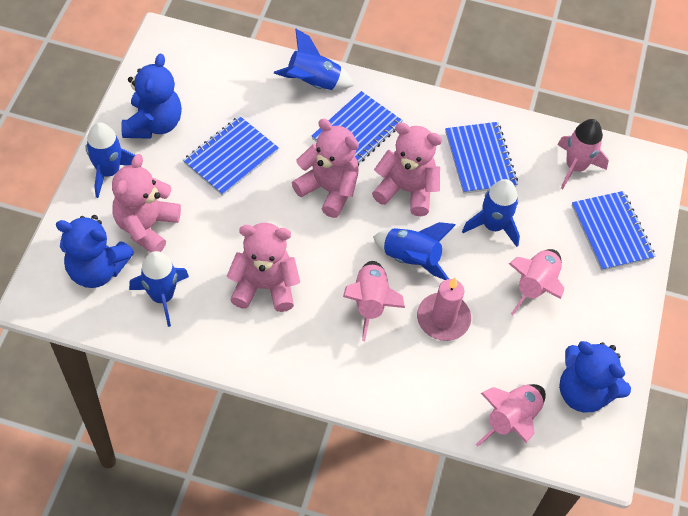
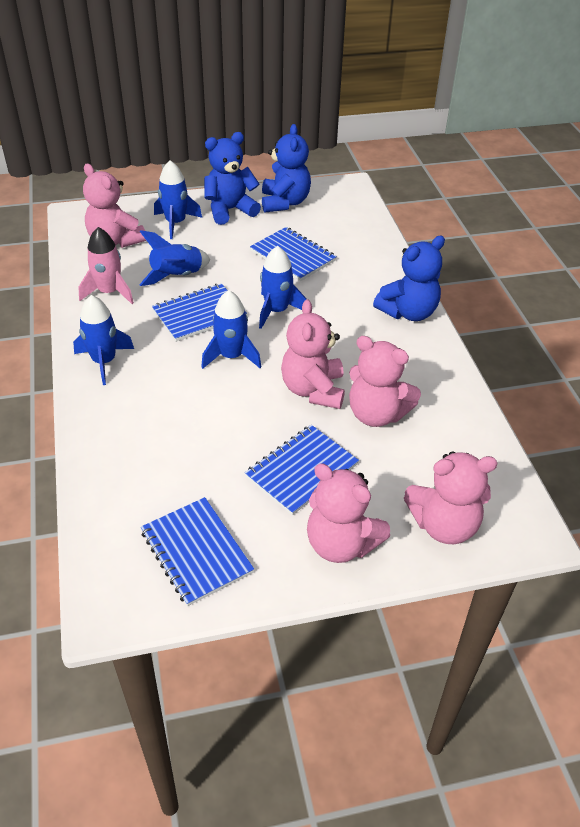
pink candle: [417,278,471,341] = 1 -> none = 0
pink rocket: [343,261,405,341] [476,384,546,447] [509,249,564,315] [557,119,609,189] = 4 -> [79,227,134,304] = 1
pink teddy bear: [112,154,181,252] [227,223,300,312] [292,119,359,218] [372,122,442,216] = 4 -> [83,163,147,248] [281,299,345,409] [307,463,390,563] [349,336,421,427] [404,451,498,544] = 5

